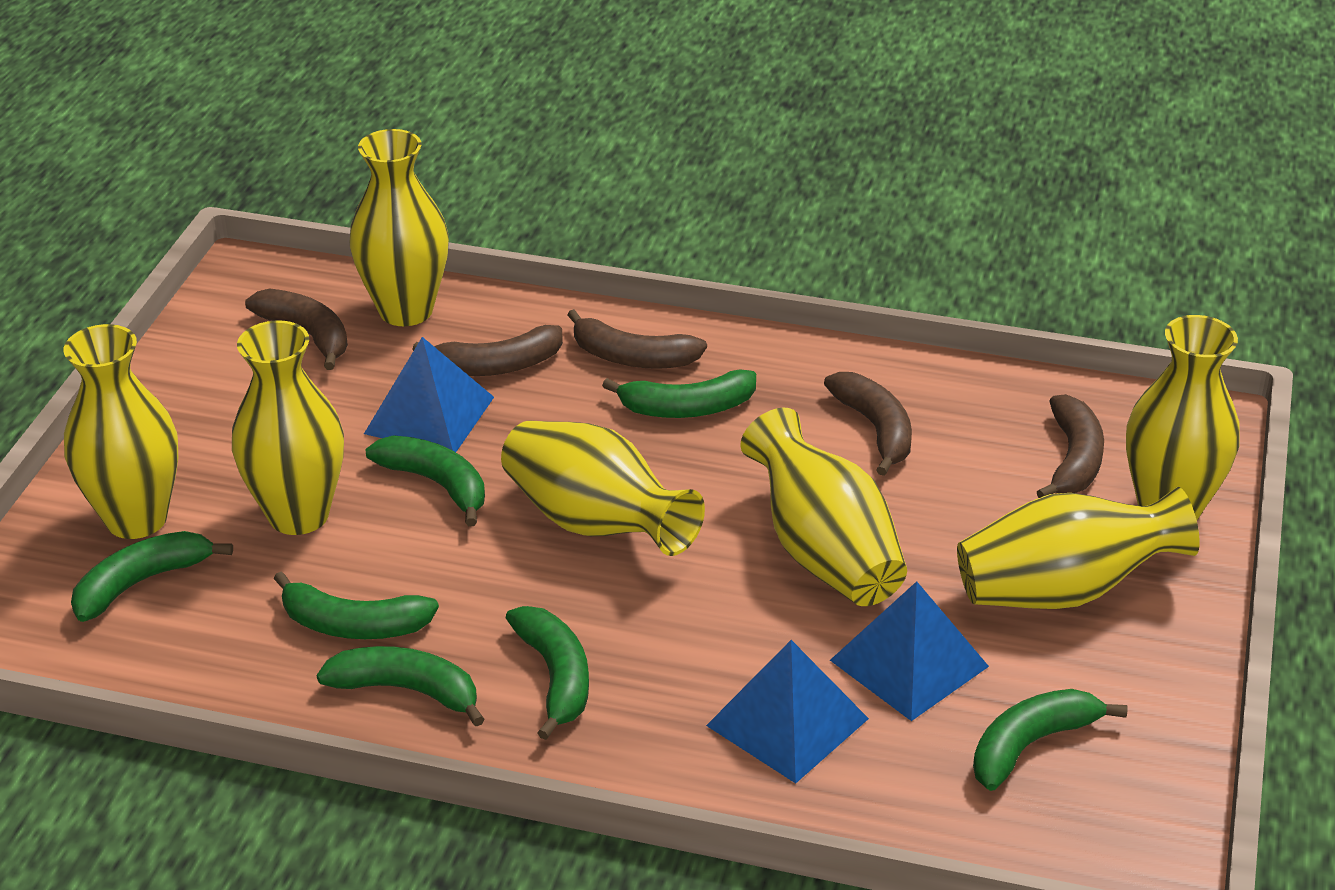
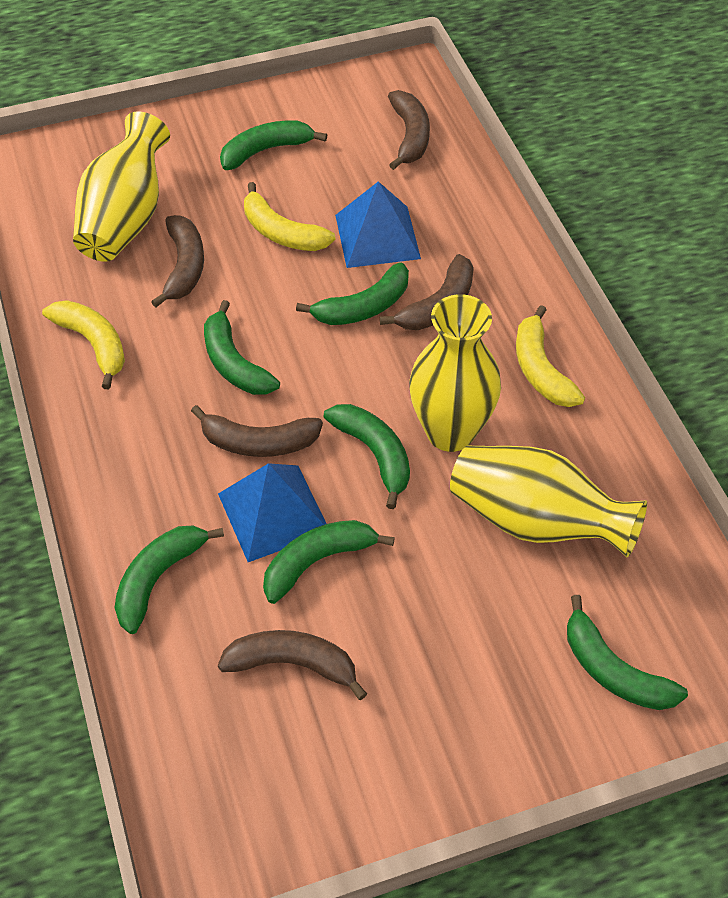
blue pyramid: [364,337,494,452] [706,640,869,783] [830,581,989,721] = 3 -> [218,463,327,562] [335,181,421,268] = 2
yellow banana: none = 0 -> [42,300,125,389] [244,182,335,251] [516,305,585,407] = 3
yellow vase: [64,324,178,539] [232,320,344,535] [350,129,449,326] [501,421,705,556] [740,408,907,606] [957,487,1200,609] [1126,315,1240,520] = 7 -> [73,112,170,262] [409,294,501,452] [450,446,647,557] = 3

